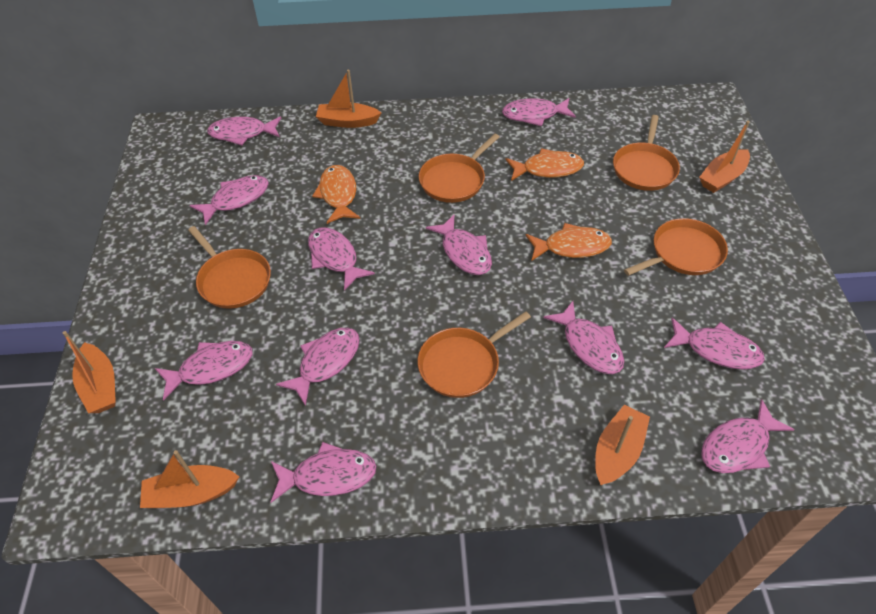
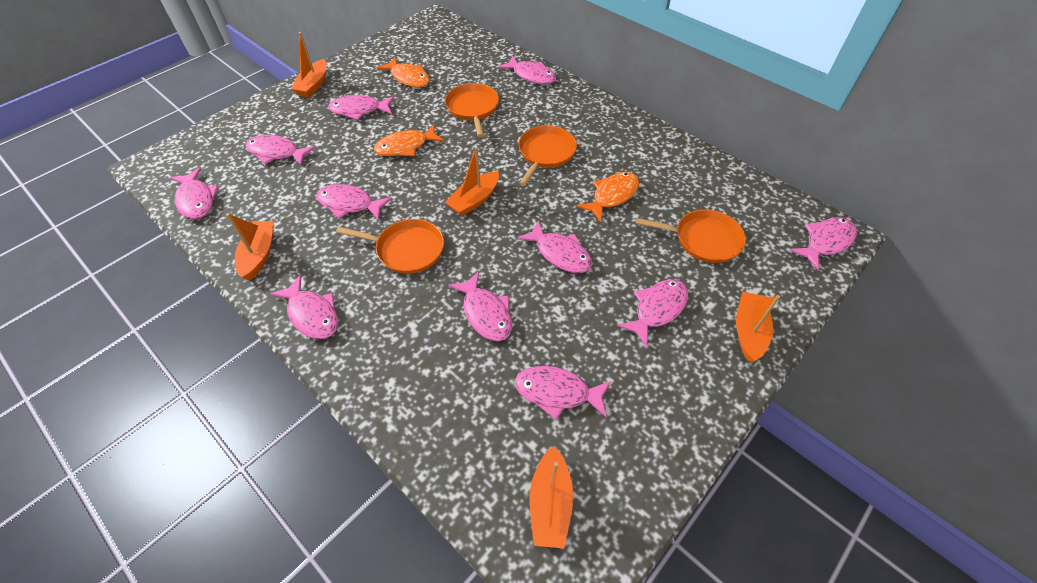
orange pan: [188,226,271,309] [418,311,531,398] [419,134,500,203] [613,115,680,191] [624,218,728,276] = 5 -> [336,219,444,274] [445,83,499,137] [518,126,577,186] [636,210,746,263] = 4

